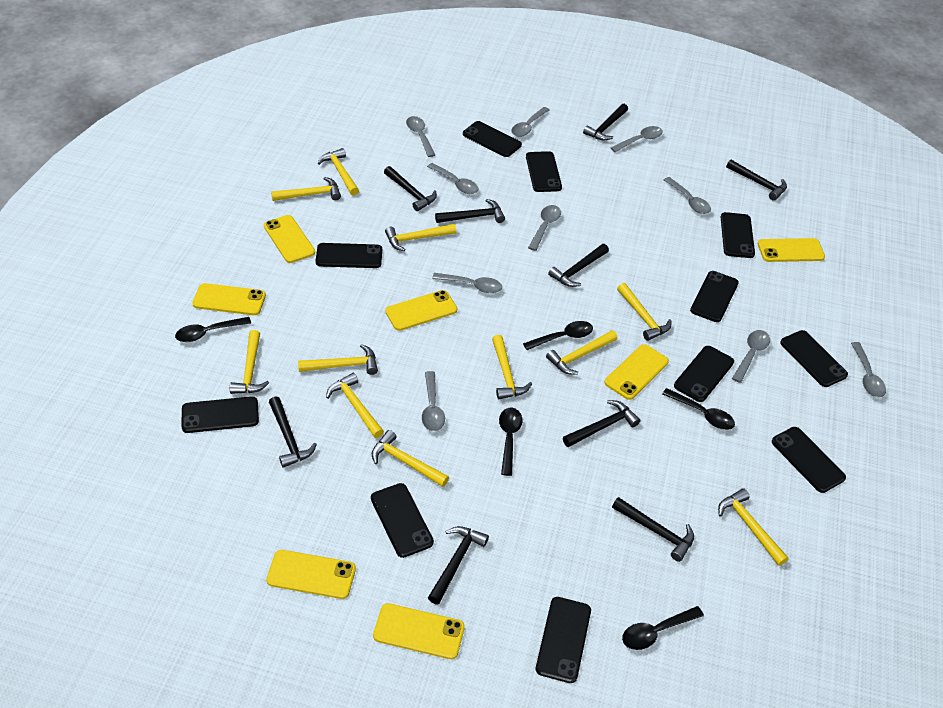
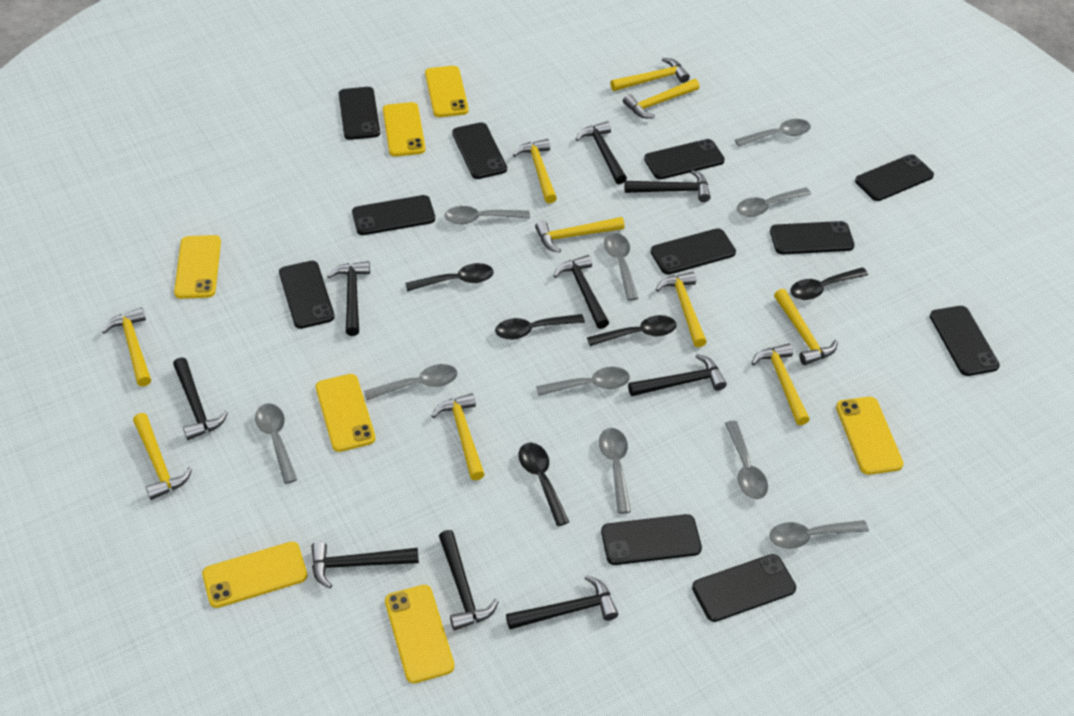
yellow hammer: [230,330,269,394] [271,177,341,201] [298,344,378,375] [318,148,359,196] [326,373,384,438] [372,430,449,487] [385,224,456,251] [492,335,532,399] [546,330,617,375] [617,283,671,341] [718,488,789,566] = 11 -> [102,308,151,386] [133,413,192,500] [432,393,485,480] [513,139,557,204] [535,217,625,253] [610,58,690,91] [623,79,700,119] [656,272,707,347] [751,343,810,425] [774,289,838,365] = 10

